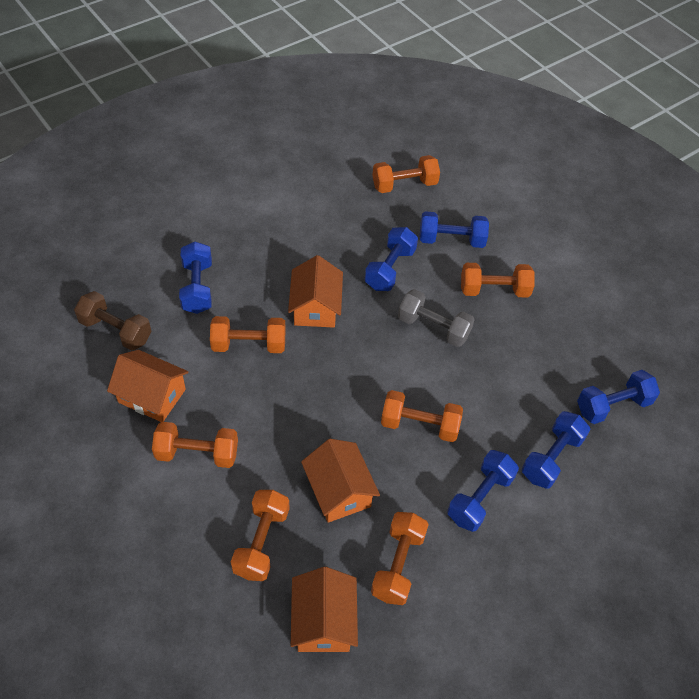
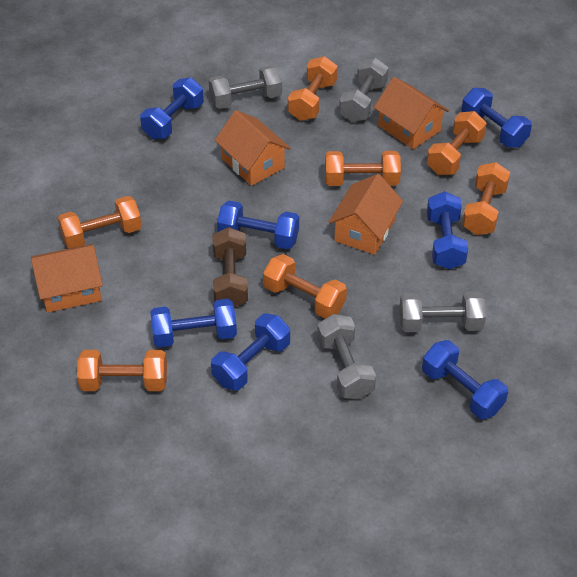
blue dumbbell: [179,242,212,314] [365,227,418,291] [420,211,489,248] [447,450,519,532] [522,411,591,489] [577,370,660,424] = 6 -> [140,78,204,139] [150,299,237,348] [211,313,290,391] [217,201,299,249] [422,340,508,419] [427,191,468,270] [462,88,532,148] = 7
grey dumbbell: [398,289,475,347] = 1 -> [209,65,282,109] [317,314,376,400] [339,58,389,122] [399,291,486,332] = 4

